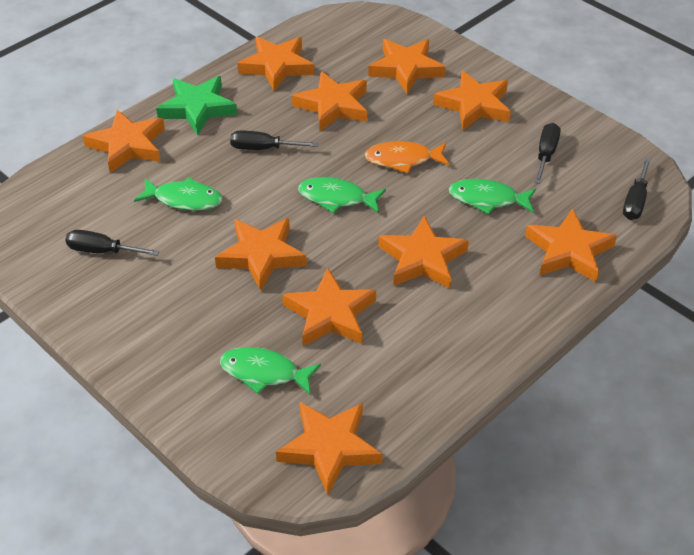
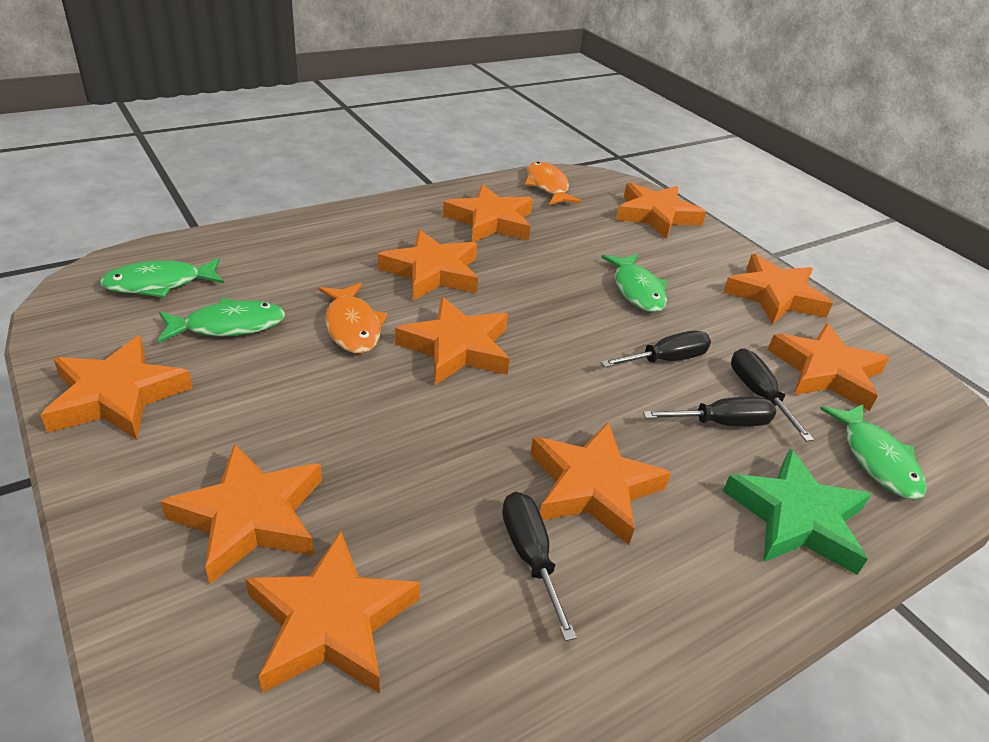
orange fish: [365,141,450,173] = 1 -> [318,283,387,354] [525,162,582,205] = 2

